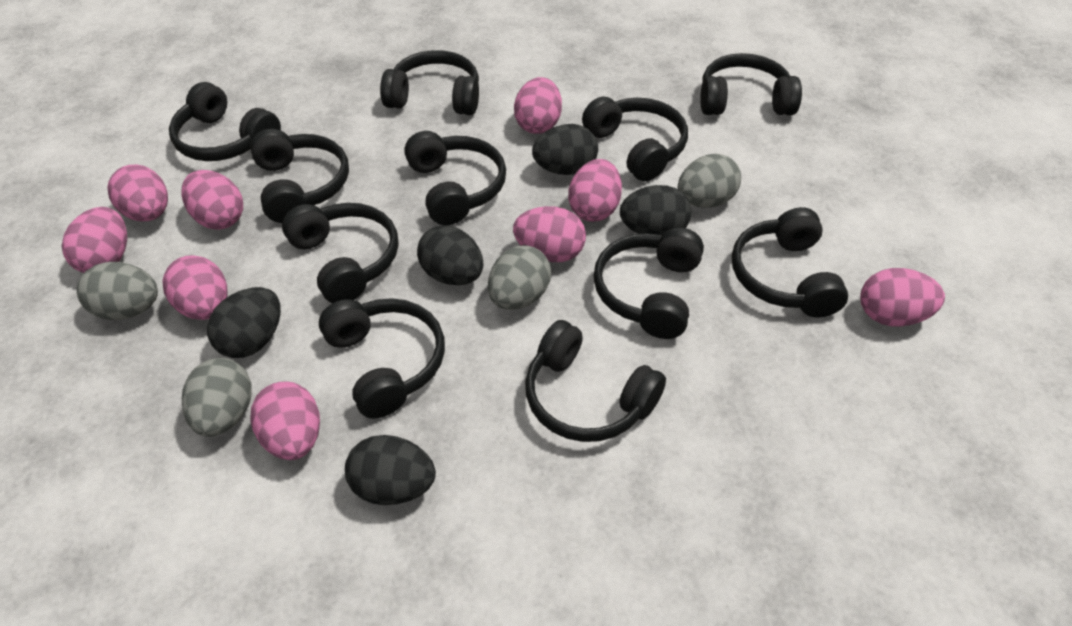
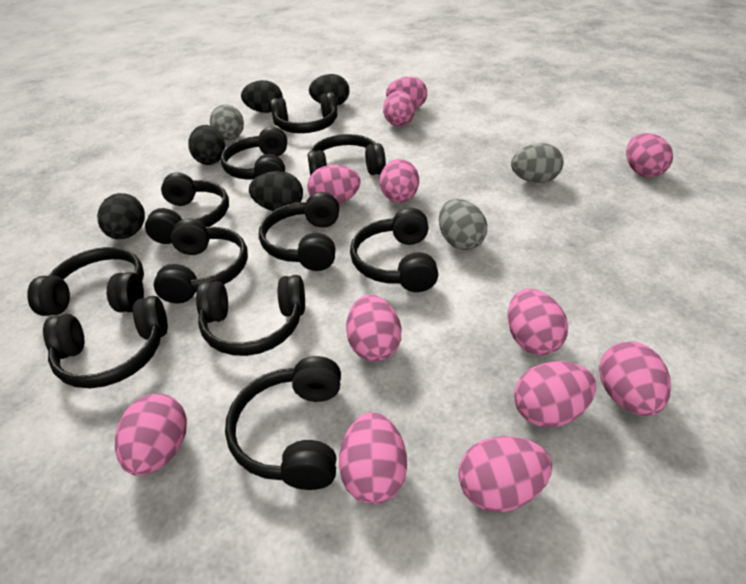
grey egg: [77,262,158,320] [182,358,252,437] [488,245,551,310] [678,154,741,208] = 4 -> [210,105,244,140] [439,199,487,250] [511,143,563,183] = 3
pink egg: [62,207,127,273] [107,164,168,222] [162,255,227,320] [182,170,243,230] [251,381,320,460] [513,206,586,262] [514,77,562,134] [568,159,622,222] [860,268,945,326] = 9 -> [115,394,187,476] [307,165,360,204] [339,412,407,504] [346,295,402,362] [380,159,419,203] [383,91,416,126] [386,77,427,108] [458,436,552,512] [508,288,568,355] [514,361,596,428] [599,341,671,416] [626,133,673,177] = 12

